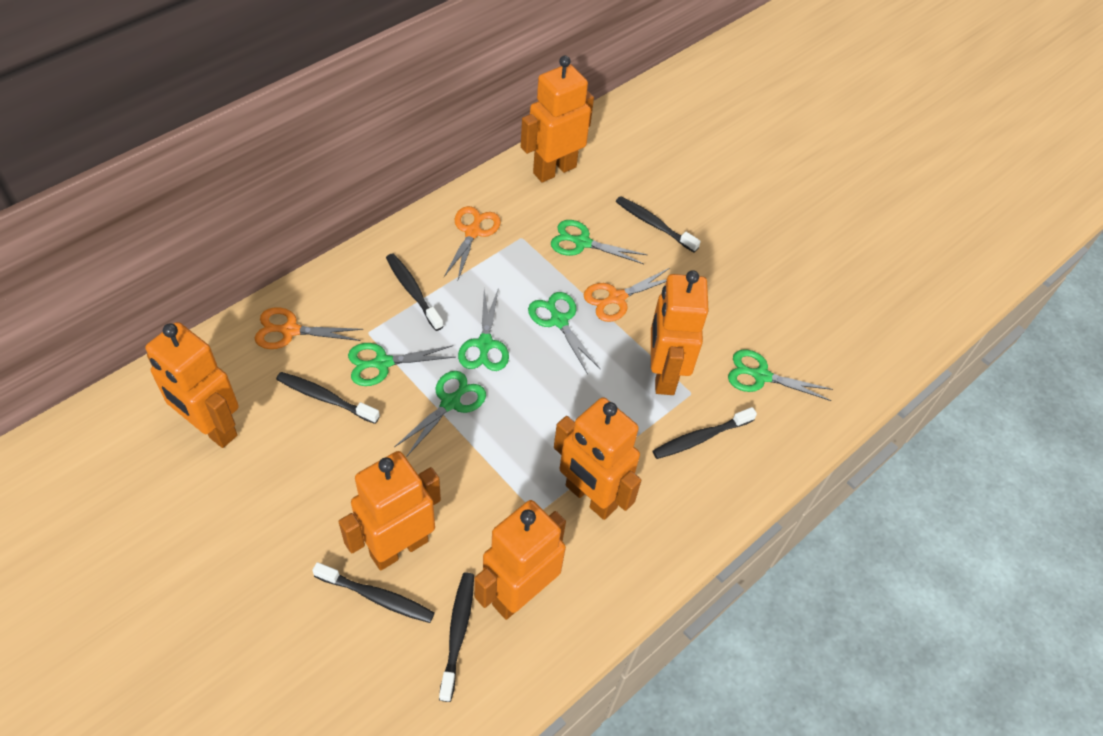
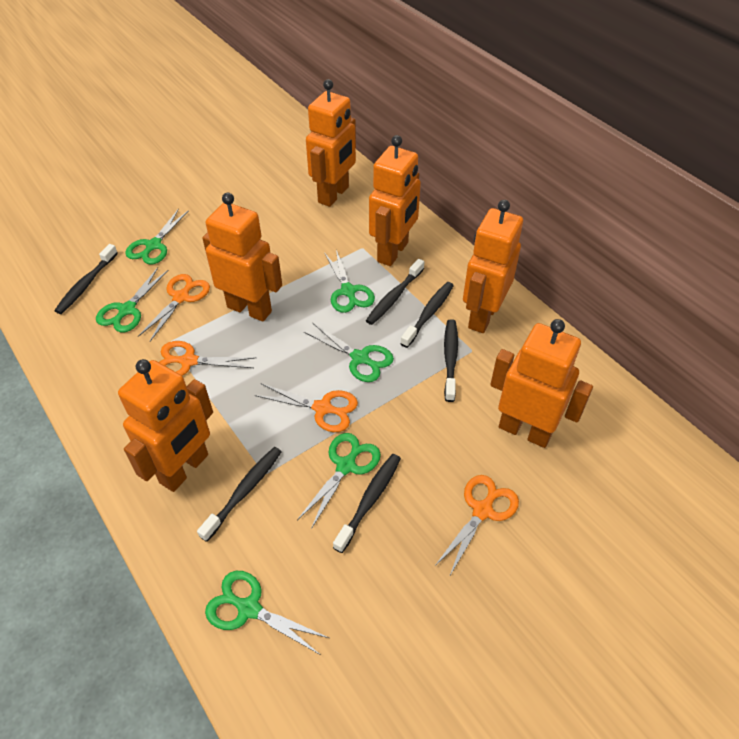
orange scissors: [255,307,363,349] [444,206,501,282] [583,268,669,322] = 3 -> [138,274,210,341] [159,341,256,376] [255,383,358,432] [434,475,519,577] = 4

